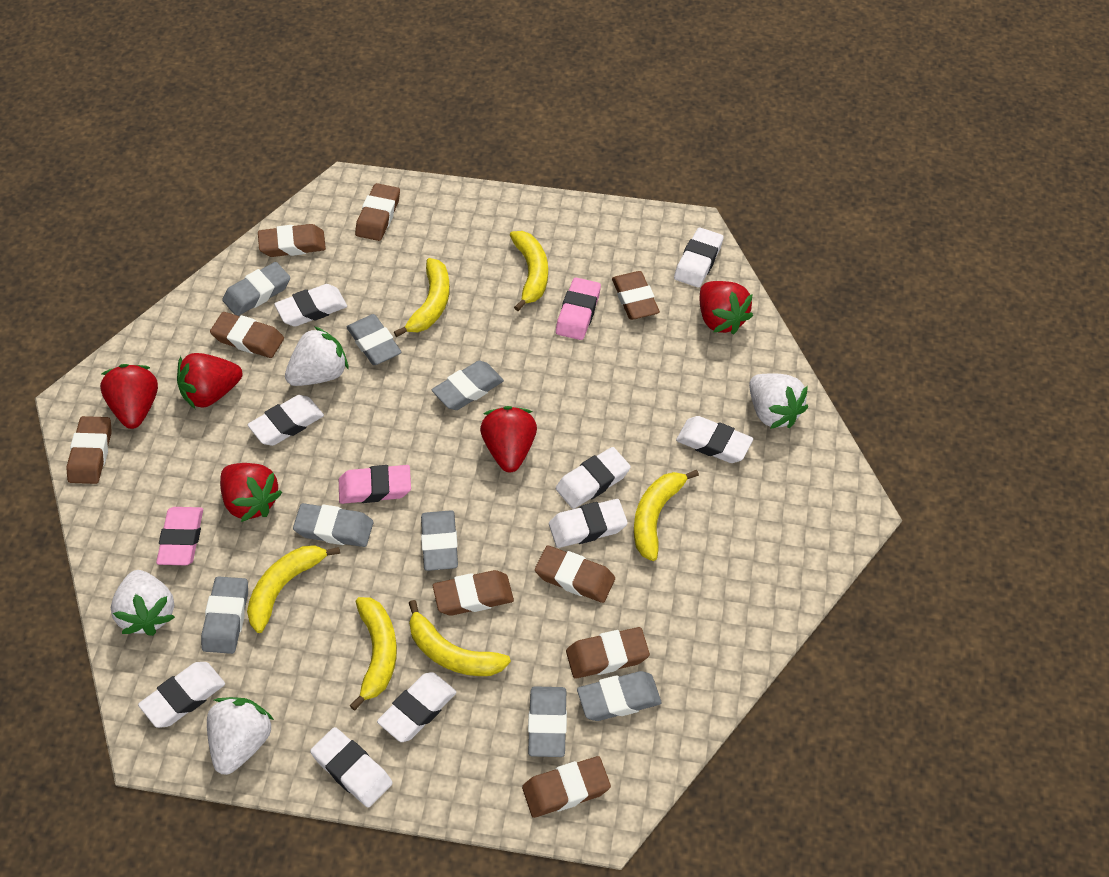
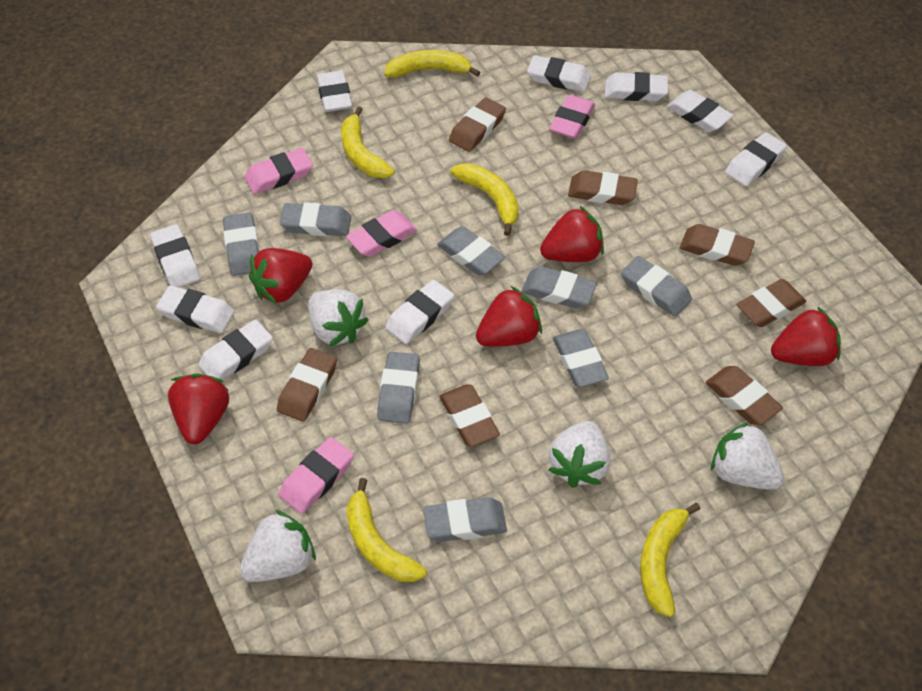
brown eraser: [66,416,112,484] [210,312,284,358] [258,224,326,257] [355,183,400,241] [433,570,514,616] [522,756,611,818] [535,546,615,603] [566,627,650,679] [612,271,660,320] = 9 -> [277,348,337,422] [439,384,500,447] [449,97,506,152] [568,170,638,205] [680,224,755,266] [706,366,783,425] [737,279,806,327] = 7
pink eraser: [156,507,203,565] [339,465,411,504] [556,277,601,340] = 3 -> [244,148,313,194] [279,437,354,514] [346,210,417,257] [549,95,595,139] = 4
yellow banana: [247,545,340,633] [350,597,397,711] [394,258,450,337] [409,600,511,676] [510,231,548,311] [634,470,699,561] = 6 -> [341,106,395,178] [347,478,427,582] [384,50,481,78] [450,163,519,236] [640,503,700,618] = 5

